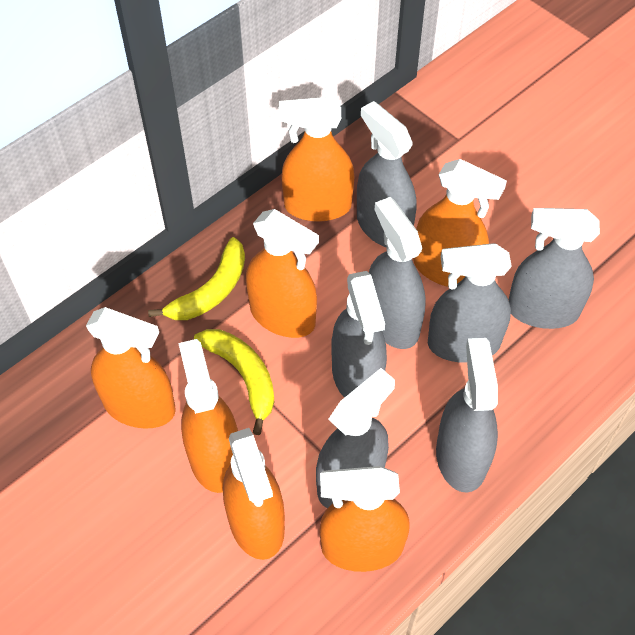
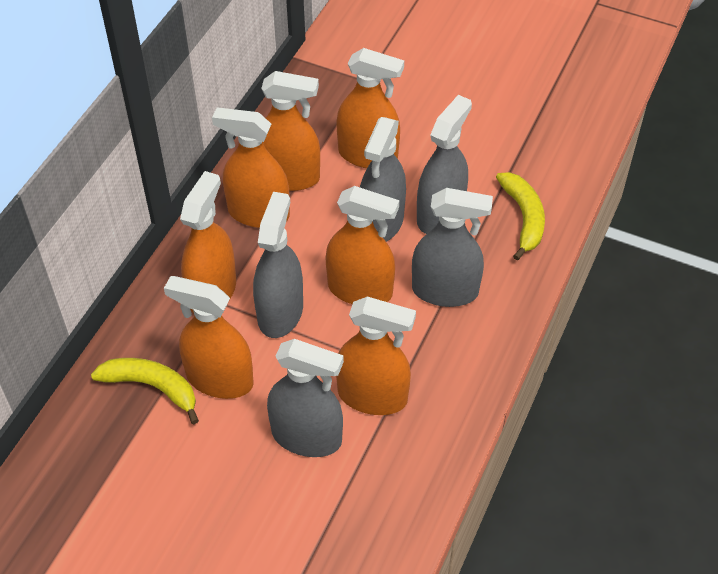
grey spray bottle: [316,368,395,508] [331,271,387,398] [357,101,416,248] [369,197,426,349] [428,243,512,363] [436,338,498,493] [509,208,600,329] = 7 -> [253,192,303,338] [267,339,344,457] [360,117,406,242] [412,188,493,307] [417,95,472,234] = 5

